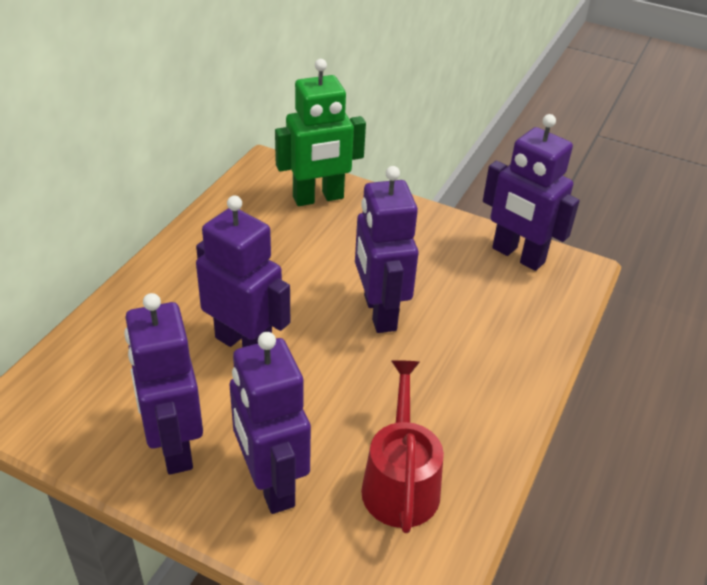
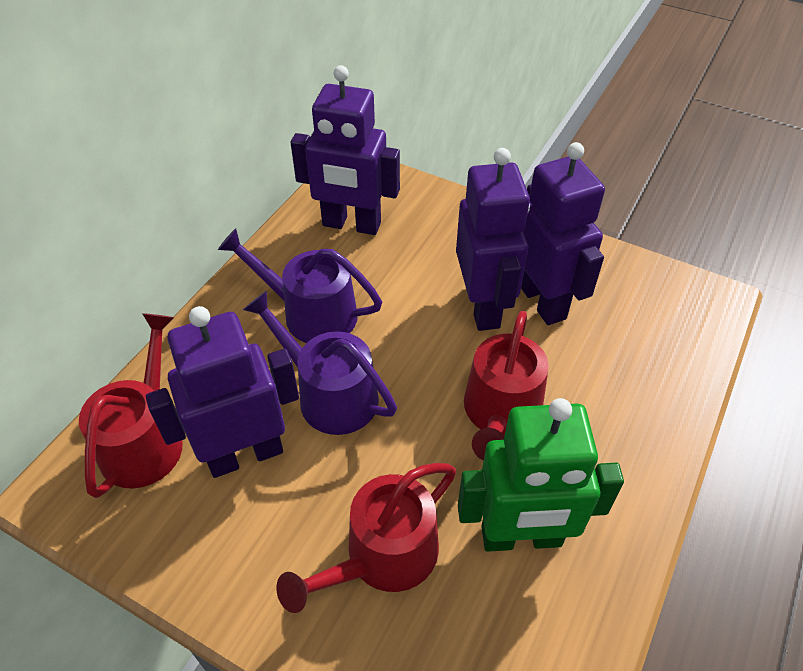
purple robot: [124,293,203,475] [196,195,290,347] [230,332,311,514] [355,166,418,333] [483,114,580,271] = 5 -> [146,306,299,478] [291,65,400,235] [456,148,530,331] [521,142,605,325] = 4
purple watering can: none = 0 -> [218,228,382,343] [243,291,397,435] = 2
red watering can: [361,360,444,533] = 1 -> [79,313,183,498] [276,463,456,613] [464,311,549,460] = 3

